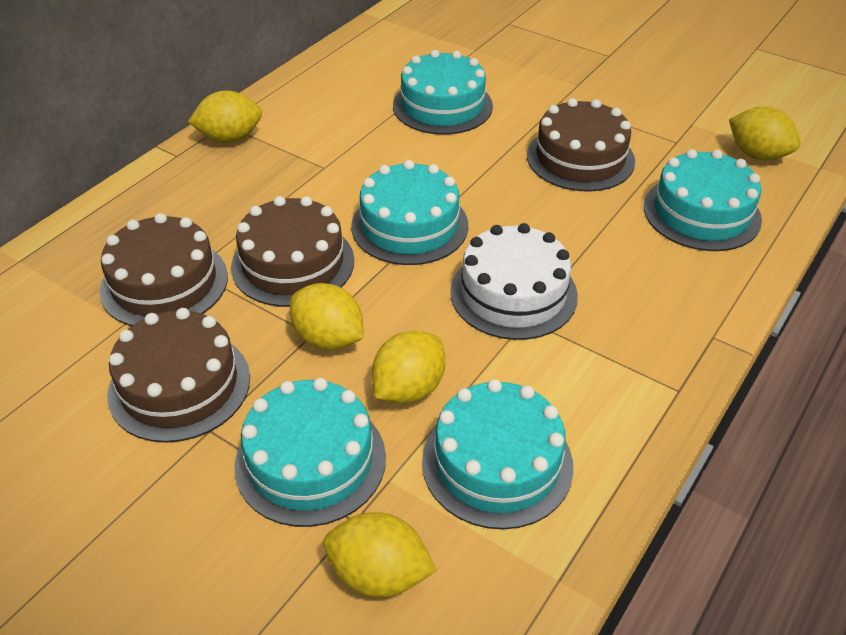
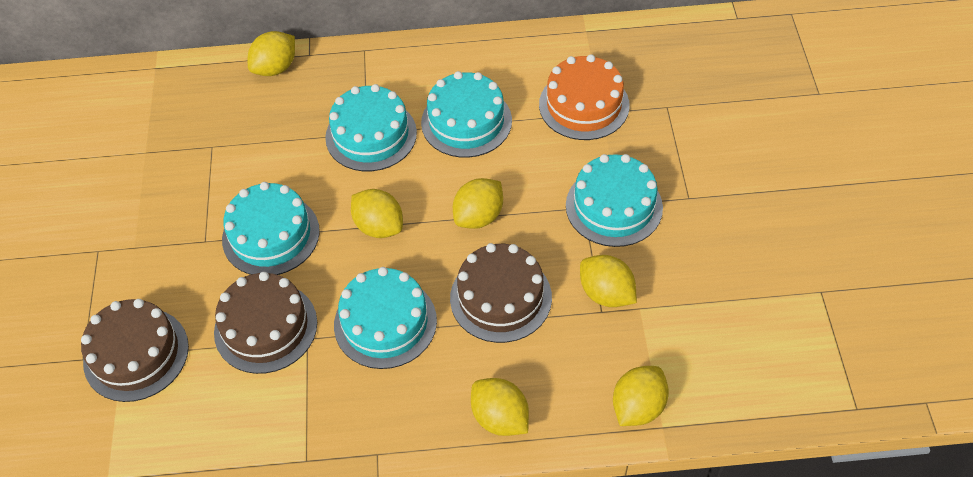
brown cake: [100,213,228,326] [107,308,250,443] [231,196,354,307] [527,98,635,192] = 4 -> [81,299,189,402] [214,272,317,374] [450,243,552,343] = 3
orange cake: none = 0 -> [539,54,630,140] = 1
white cake: [450,223,578,340] = 1 -> none = 0
yellow lemon: [188,90,262,143] [290,283,364,350] [323,512,437,598] [372,330,445,404] [729,107,801,160] = 5 -> [248,31,295,76] [351,189,403,238] [453,178,503,229] [471,378,529,436] [580,255,637,307] [613,366,669,426] = 6

